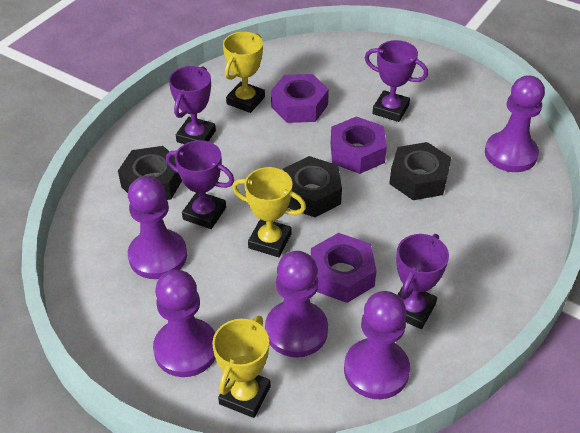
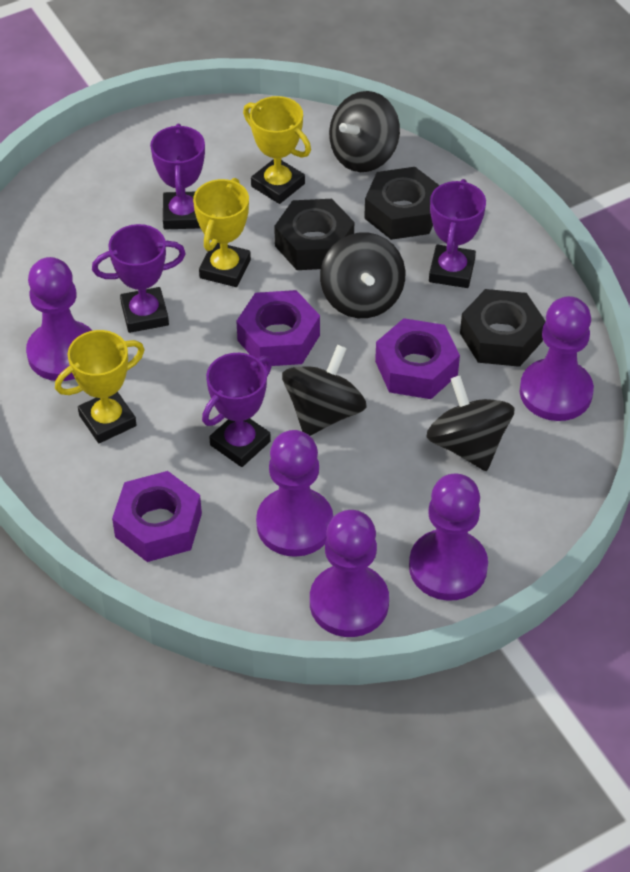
black spinning top: none = 0 -> [282,345,367,436] [320,233,405,318] [329,91,400,172] [427,376,514,471] = 4

